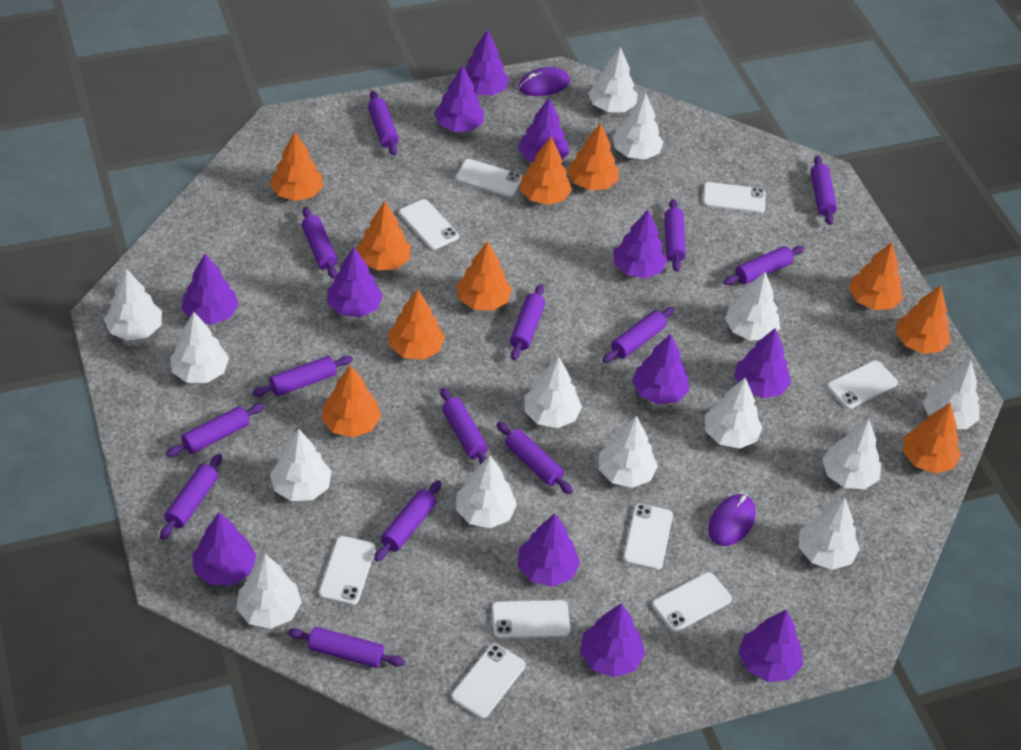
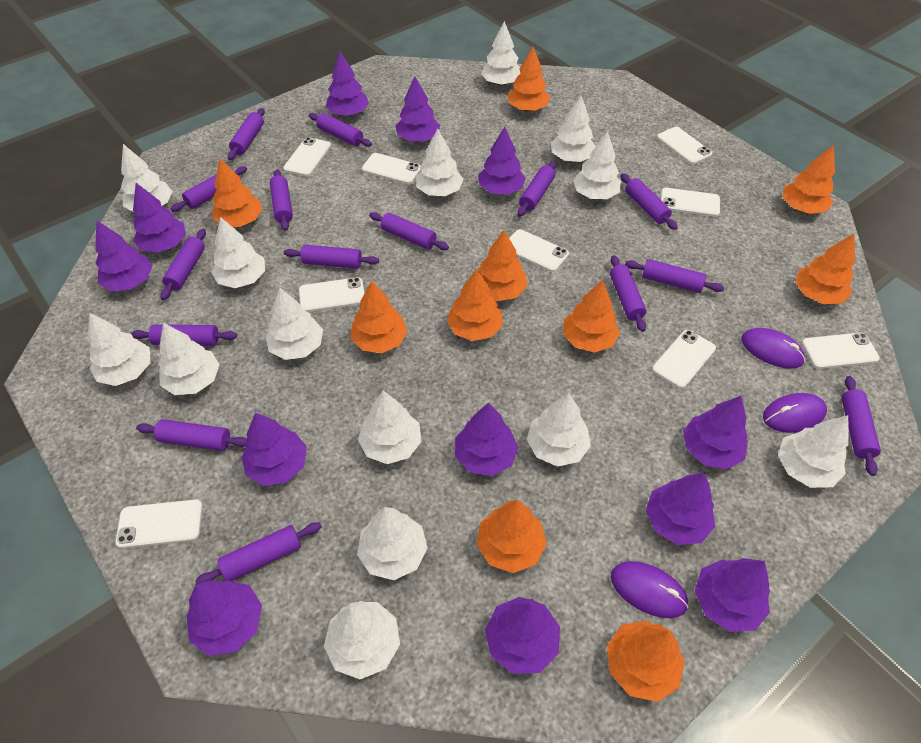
purple mouse: [518,67,570,96] [708,494,756,546] = 2 -> [611,561,689,618] [741,328,805,369] [763,393,827,433] = 3
purple rolling pin: [160,454,222,540] [166,404,264,457] [252,356,353,397] [288,627,405,668] [302,207,337,279] [368,91,399,156] [375,480,442,561] [440,388,488,465] [497,422,573,494] [510,284,545,360] [603,307,675,363] [664,199,686,272] [724,246,805,285] [811,156,837,225] = 14 -> [131,324,237,346] [136,419,247,451] [160,229,206,300] [171,166,247,212] [195,522,322,584] [228,108,265,160] [270,169,293,231] [284,245,379,269] [309,113,372,147] [369,212,449,250] [518,161,556,216] [610,255,646,332] [620,173,678,230] [625,259,724,293] [841,376,881,476] = 15

